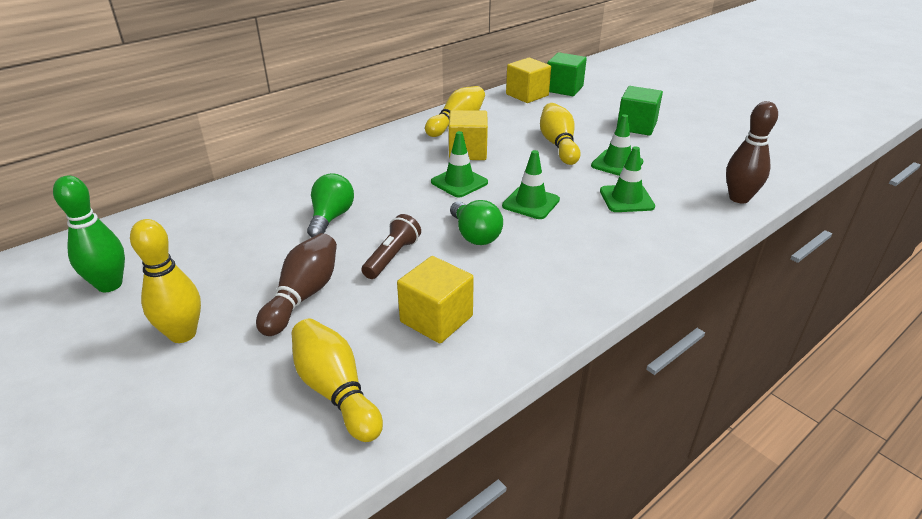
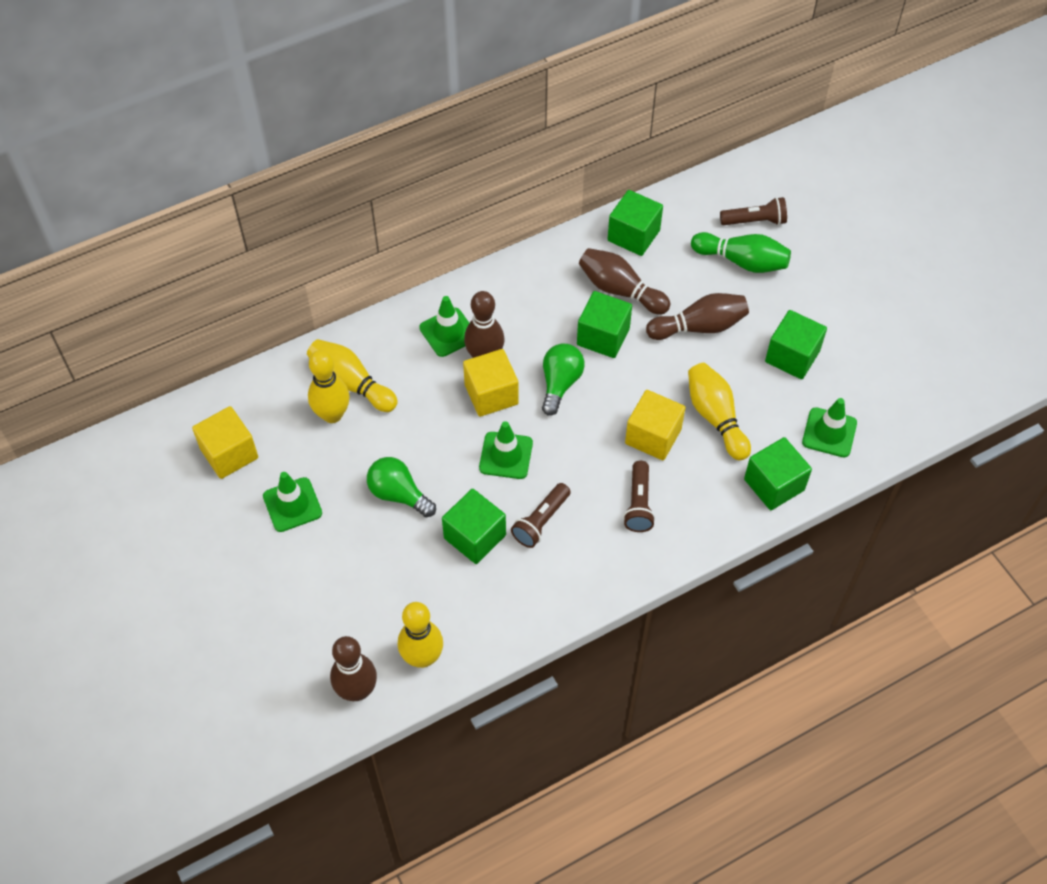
brown bowling pin: [256,233,337,336] [726,101,778,203] = 2 -> [330,636,377,701] [464,291,505,358] [579,248,670,315] [646,293,749,340] = 4
brown flashlight: [361,214,421,279] = 1 -> [511,483,571,548] [623,461,655,532] [720,197,787,225] = 3
green cube: [547,52,587,96] [617,86,663,136] = 2 -> [442,489,506,564] [577,291,632,358] [608,190,663,256] [744,437,812,510] [765,310,827,379] = 5

